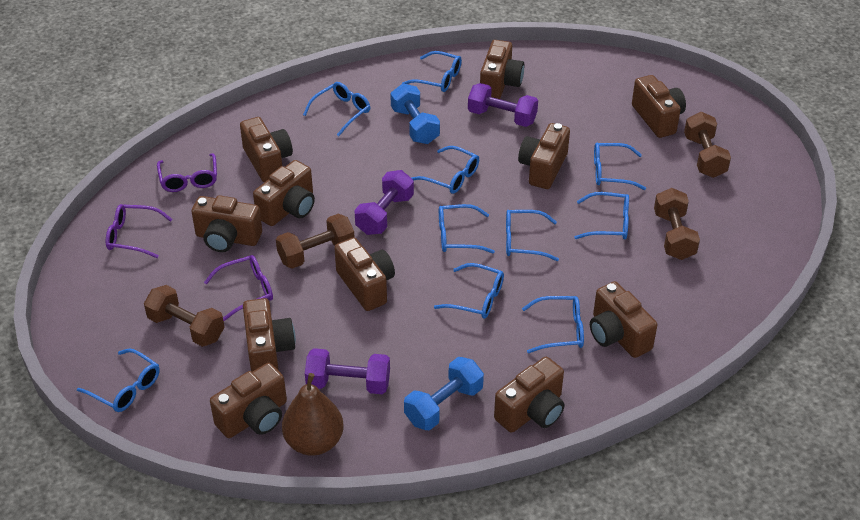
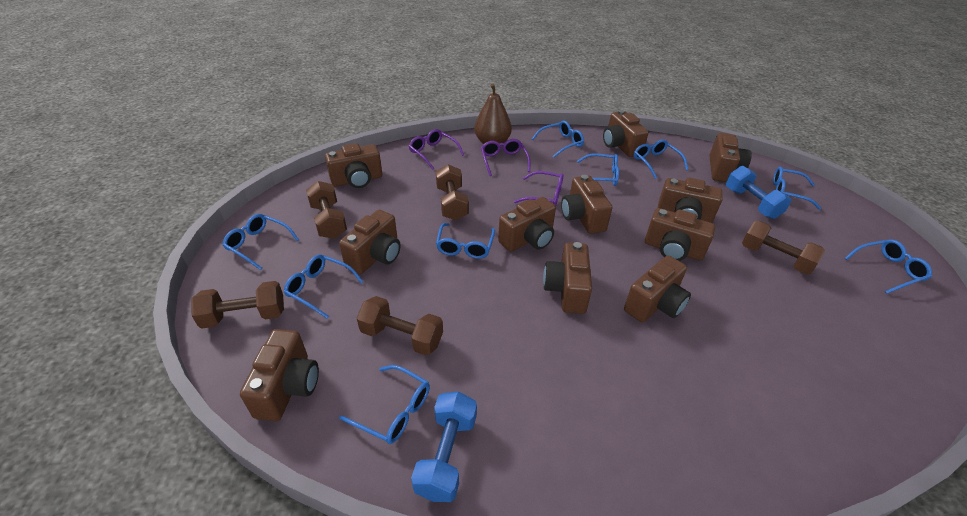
blue glasses: [77,348,160,412] [303,82,370,136] [402,51,462,92] [412,146,479,194] [434,263,504,319] [439,204,495,253] [506,210,559,261] [522,296,584,353] [574,192,629,240] [594,143,646,190] = 10 -> [223,214,299,270] [284,254,363,319] [339,365,430,444] [436,223,495,259] [532,121,584,158] [577,153,619,186] [634,139,688,179] [773,167,821,210] [844,239,932,294] = 9
brown dumbbell: [144,285,224,347] [276,214,355,269] [654,188,700,260] [684,112,731,178] = 4 -> [191,281,284,329] [306,181,347,239] [357,296,443,355] [436,164,469,221] [742,221,825,274] = 5
purple dumbbell: [305,348,390,394] [354,170,414,235] [468,83,538,127] = 3 -> none = 0

